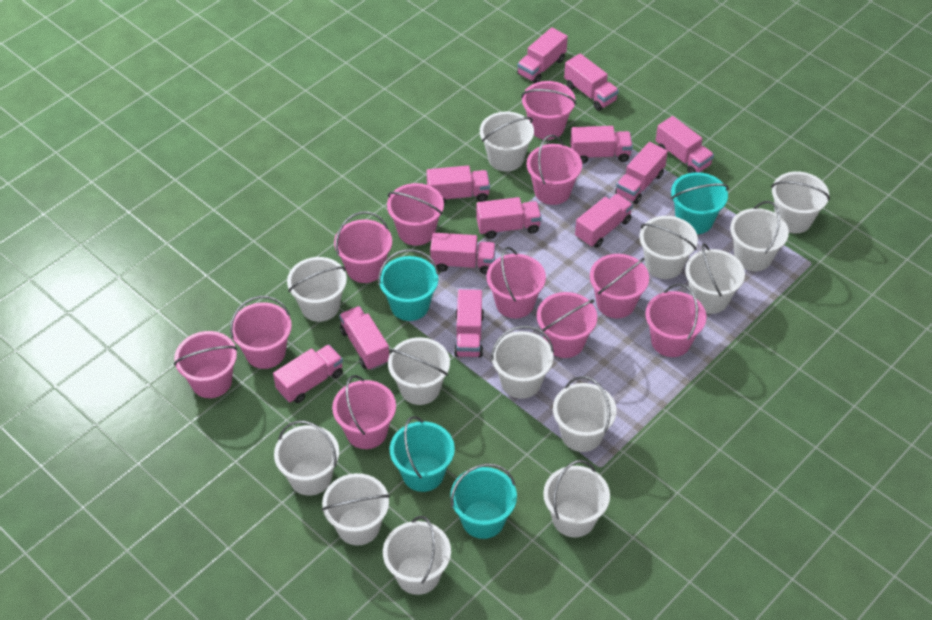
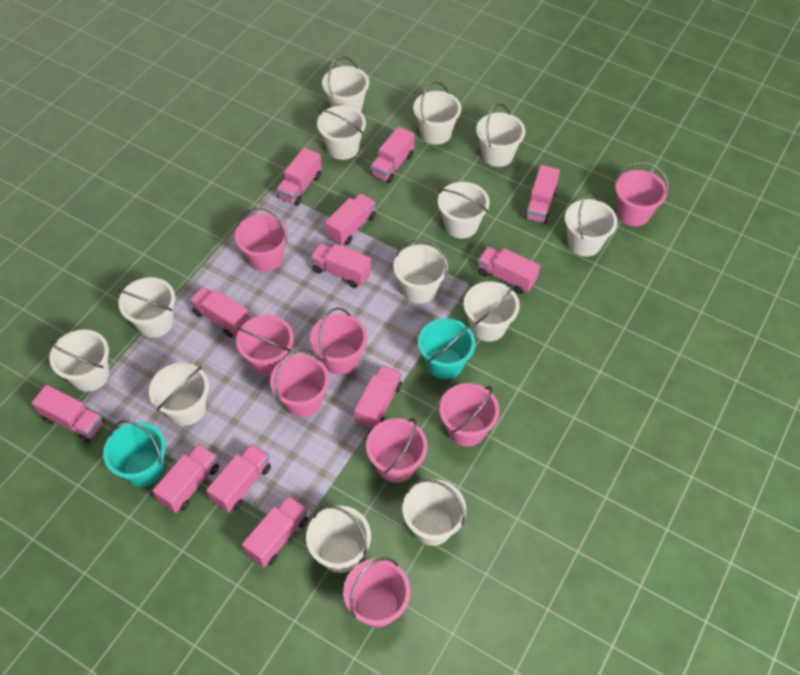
pink bucket: [174,331,237,398] [230,296,292,369] [332,375,396,449] [334,211,392,283] [387,183,444,246] [486,247,546,319] [521,81,576,140] [527,135,582,205] [537,292,597,358] [590,254,649,318] [645,283,706,357] = 11 -> [235,207,288,272] [236,315,294,376] [270,349,329,417] [310,308,367,375] [343,558,410,627] [366,418,428,483] [439,383,500,447] [615,162,669,226] = 8
turquoise bucket: [378,249,439,321] [390,416,455,492] [450,463,517,539] [671,172,729,234] = 4 -> [103,420,166,487] [418,318,475,380] = 2

